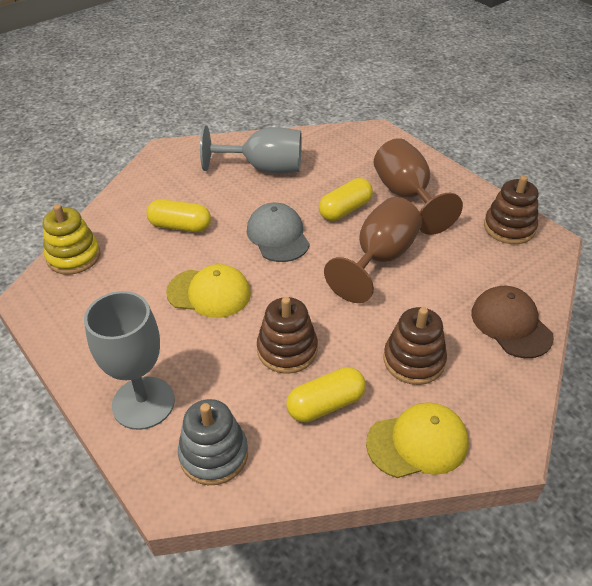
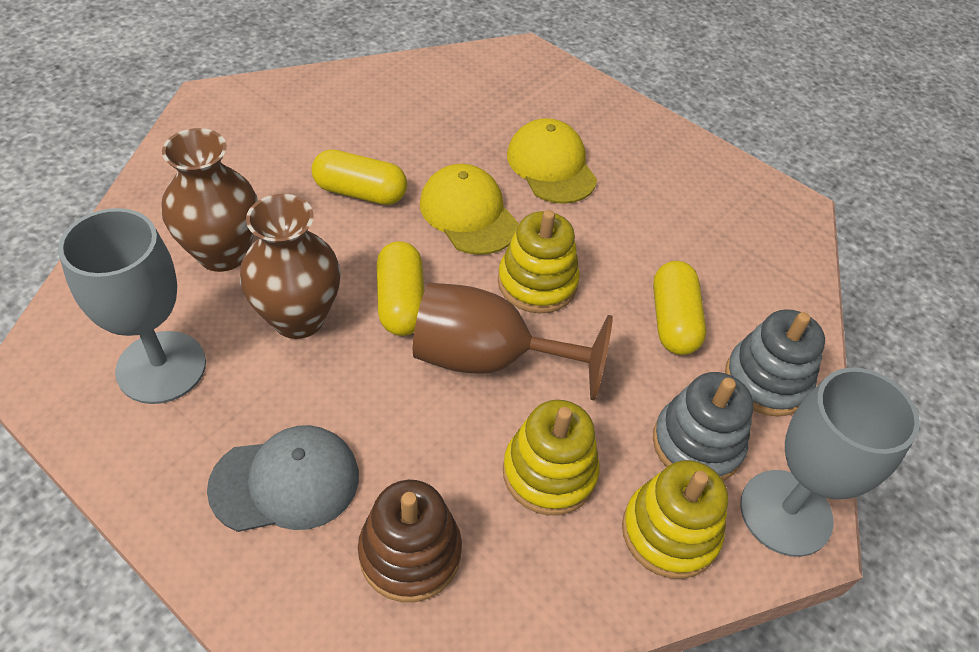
brown cap: [471,286,554,358] = 1 -> none = 0
brown goblet: [324,197,422,303] [374,138,463,235] = 2 -> [413,283,613,401] = 1
brown stacking toy: [257,297,318,374] [384,307,447,385] [484,175,538,244] = 3 -> [358,480,462,602] = 1
brown vase: none = 0 -> [161,128,258,272] [240,194,340,339] = 2
grey stacking toy: [178,399,248,485] = 1 -> [653,372,753,481] [725,309,825,417] = 2
yellow stacking toy: [43,204,100,275] = 1 -> [498,210,580,314] [503,400,599,515] [622,460,728,579] = 3

